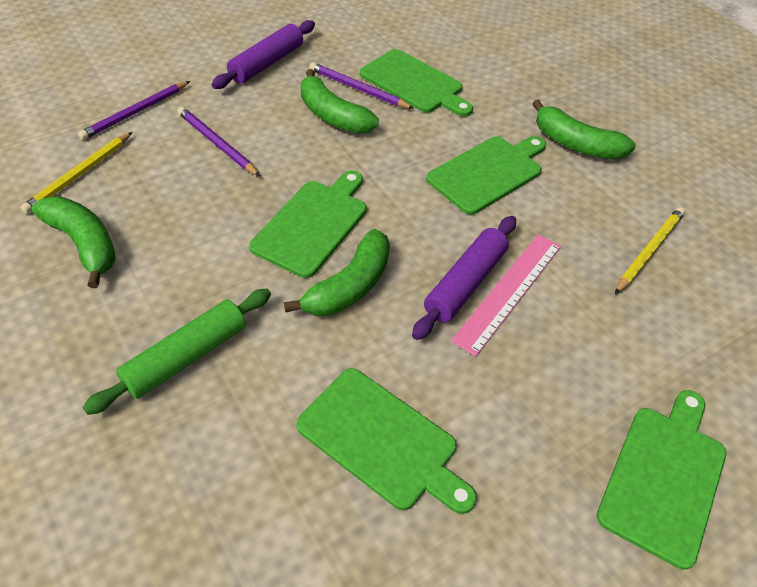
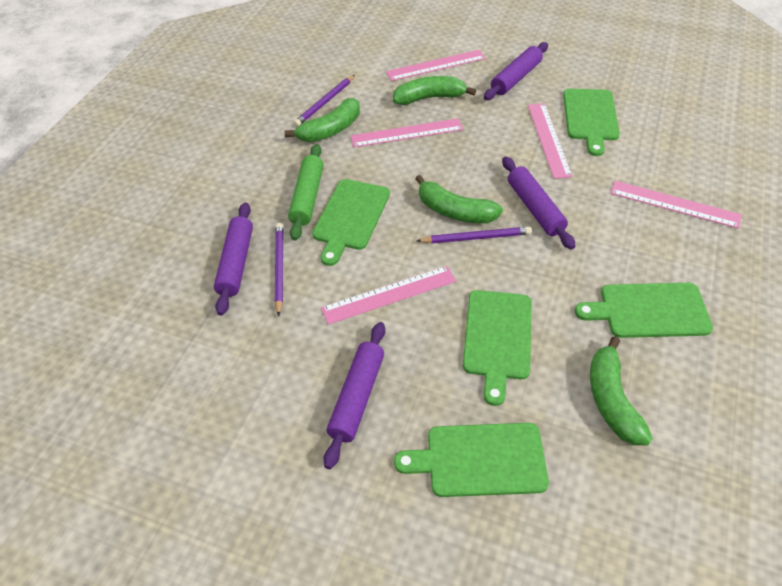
pink ruler: [451,234,561,357] = 1 -> [321,266,456,325] [351,118,463,148] [386,50,486,81] [528,103,573,179] [610,181,742,229] = 5
purple rolling pin: [212,20,315,89] [412,216,516,340] = 2 -> [214,202,253,316] [324,322,385,469] [484,42,548,100] [502,157,575,250] = 4
yellow pencil: [20,132,132,214] [615,207,685,294] = 2 -> none = 0

